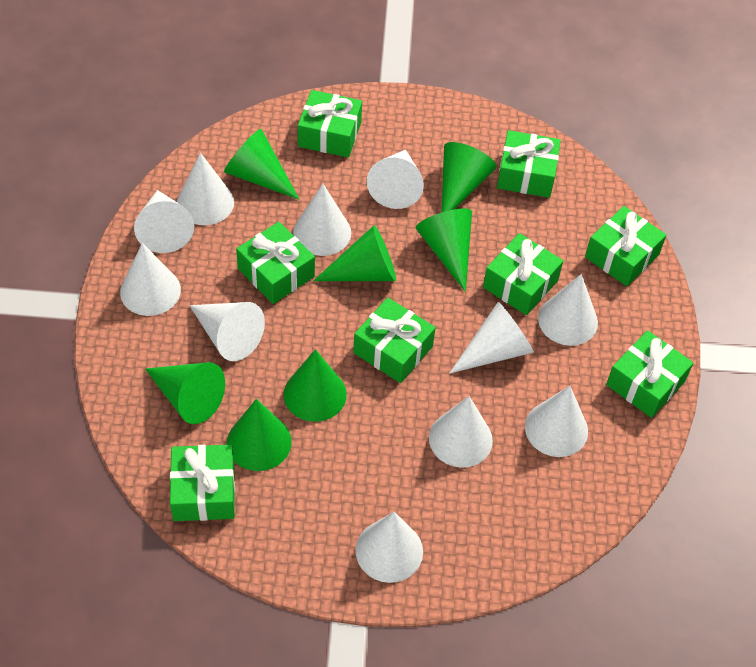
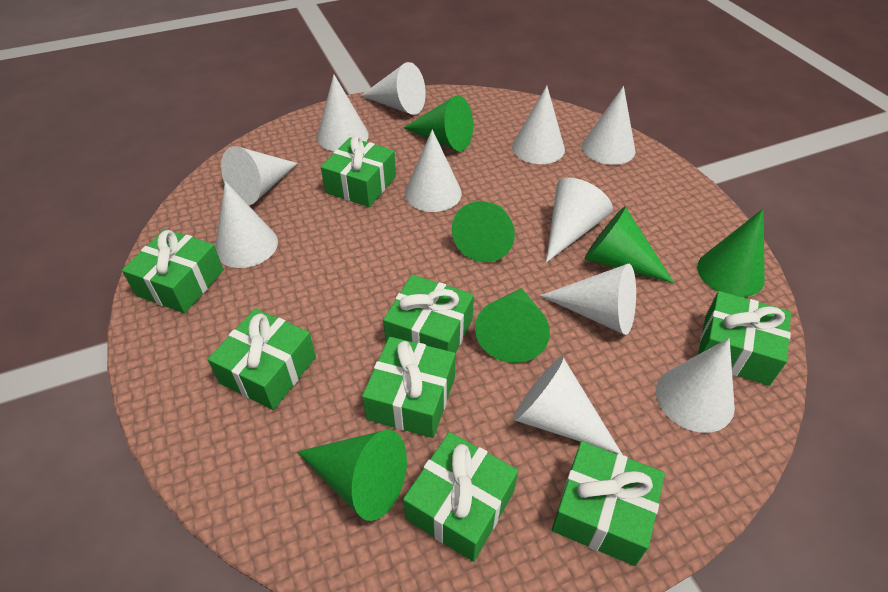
green cone: [145,362,225,424] [224,129,299,200] [227,399,292,471] [284,349,347,422] [313,225,396,281] [416,208,472,292] [441,142,496,213] = 7 -> [297,430,407,521] [404,95,473,151] [452,201,515,262] [475,288,550,363] [584,207,674,283] [697,209,765,297] = 6

